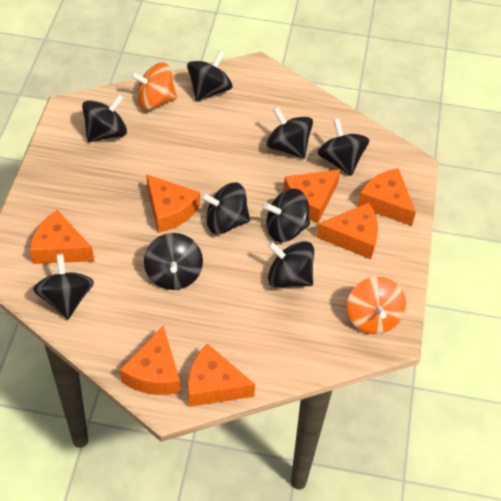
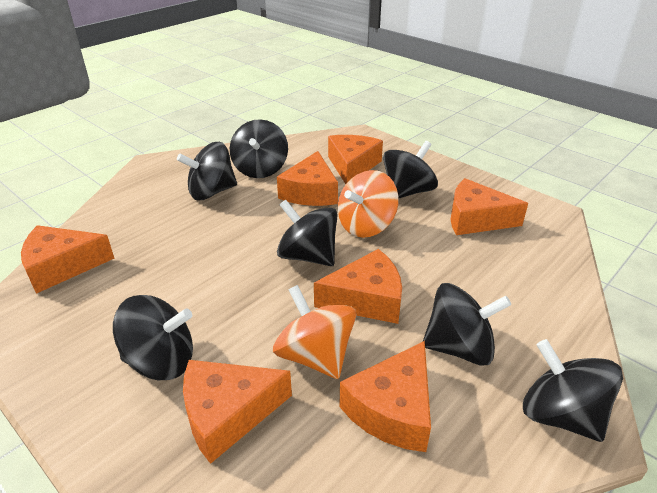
black spinning top: [33,254,94,320] [82,95,127,142] [144,233,203,290] [187,51,232,102] [201,183,250,234] [264,188,310,242] [266,107,313,159] [268,241,314,288] [318,119,369,176] = 9 -> [113,295,193,380] [177,142,237,200] [230,119,288,178] [277,200,338,266] [383,141,438,198] [423,283,511,365] [523,339,623,442] = 7

